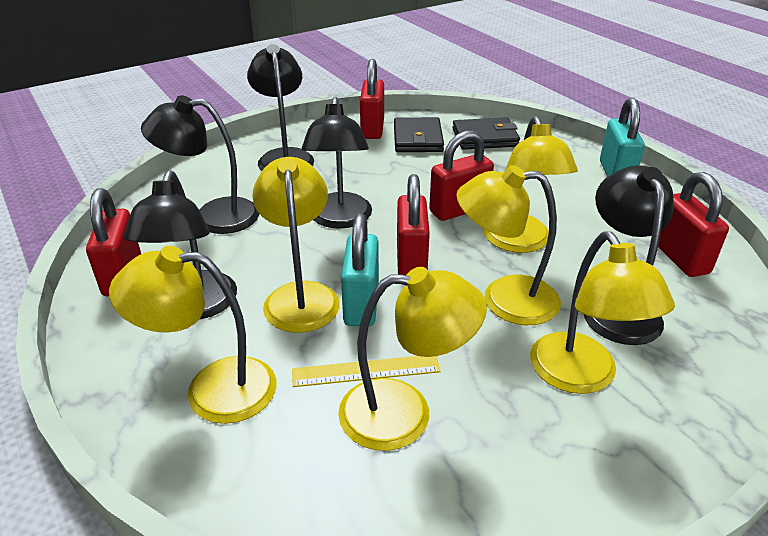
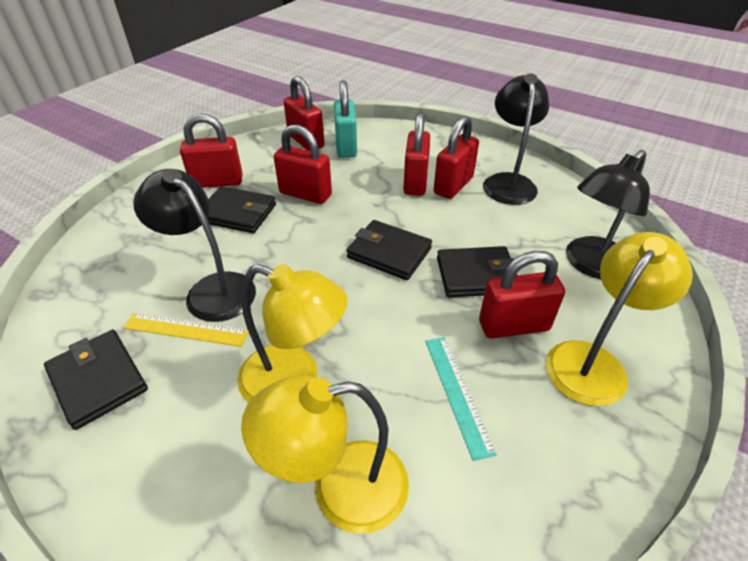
black lamp: [124,170,237,319] [141,95,259,234] [247,44,314,171] [302,97,372,229] [584,165,674,345] = 5 -> [133,169,256,322] [483,73,549,205] [566,150,650,279] = 3
black wallet: [394,117,444,152] [452,117,520,150] = 2 -> [44,330,148,430] [207,186,276,233] [346,220,432,280] [437,246,517,297] = 4
red padlock: [86,188,141,296] [360,59,384,139] [397,174,430,275] [429,131,494,221] [658,172,729,277] = 5 -> [180,114,243,188] [274,125,332,204] [284,76,324,151] [403,112,430,196] [434,116,479,199] [479,251,565,339] = 6
turquoise padlock: [341,214,379,326] [600,98,645,177] = 2 -> [334,80,357,158] = 1
turquoise ruler: none = 0 -> [425,337,497,461] = 1
yellow lamp: [109,246,276,424] [252,157,340,333] [338,267,487,451] [457,165,561,325] [483,116,578,253] [530,231,675,394] = 6 -> [237,264,348,403] [241,375,409,534] [546,232,693,406] = 3

